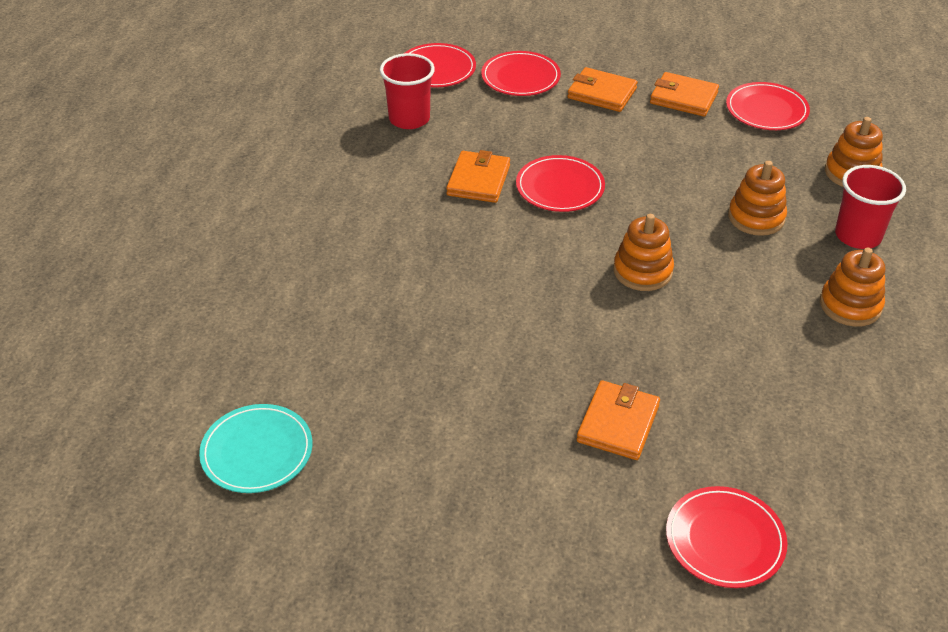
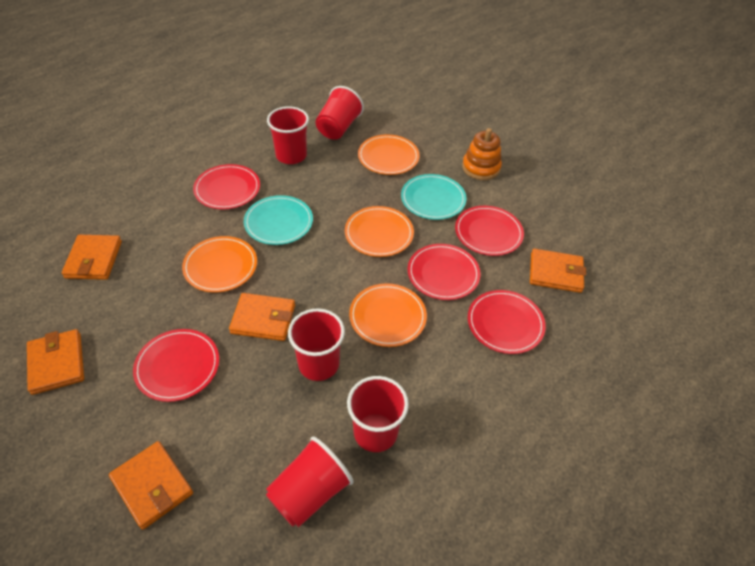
orange plate: none = 0 -> [182,236,257,292] [345,206,414,257] [349,283,427,347] [358,134,419,175] = 4
orange stacking toy: [613,214,674,291] [728,161,787,236] [820,247,885,327] [825,117,883,187] = 4 -> [462,128,502,180] = 1
orange wallet: [446,150,510,203] [567,67,637,112] [577,380,660,460] [650,72,719,117] = 4 -> [27,329,84,395] [62,235,122,280] [109,441,193,530] [229,293,295,341] [530,249,586,293] = 5
red cup: [380,53,435,129] [835,165,906,249] = 2 -> [266,437,354,527] [267,106,309,164] [288,308,345,381] [315,86,364,140] [347,376,409,452] = 5
turquoise plate: [199,404,312,493] = 1 -> [244,195,313,245] [401,174,467,220] = 2

